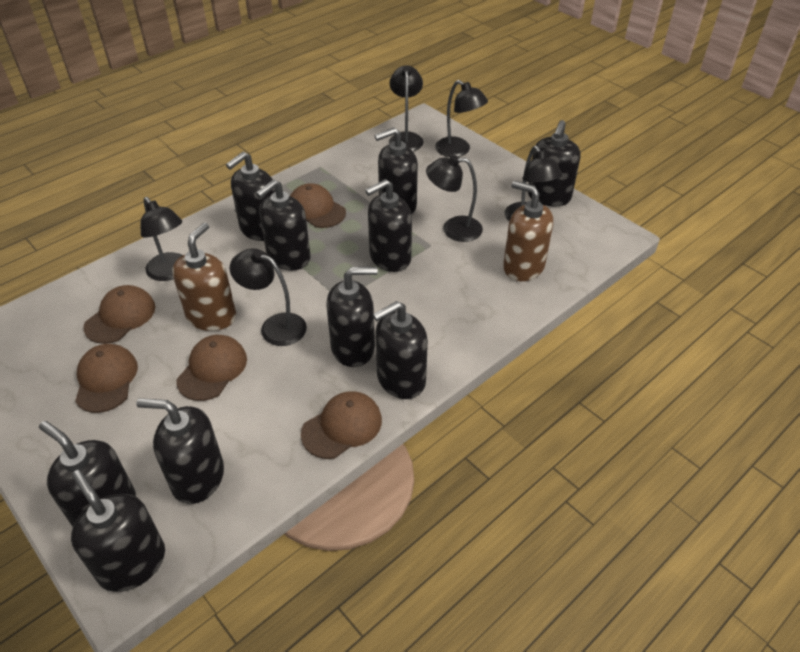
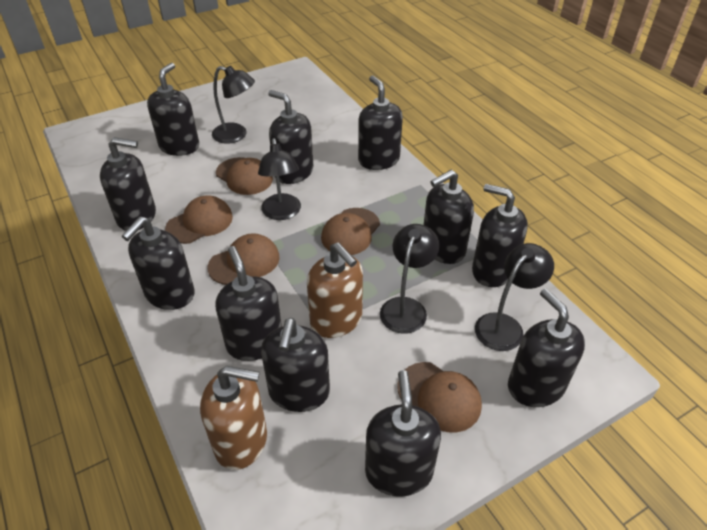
black lamp: [140,197,183,281] [230,248,307,346] [389,65,424,151] [426,155,483,242] [435,80,488,157] [505,146,562,221] = 6 -> [212,66,255,144] [258,138,301,220] [380,224,439,334] [475,243,554,351] = 4
black soap dispenser: [39,421,136,527] [71,470,165,592] [136,398,224,504] [226,152,276,241] [256,179,311,270] [326,267,378,367] [365,179,412,272] [373,301,428,399] [374,127,418,214] [528,120,581,207] = 10 -> [100,137,156,231] [122,216,195,310] [147,63,199,156] [215,246,282,361] [261,318,330,412] [268,90,313,184] [358,75,403,170] [365,370,441,497] [424,170,474,264] [472,184,528,287] [508,288,585,407] = 11

